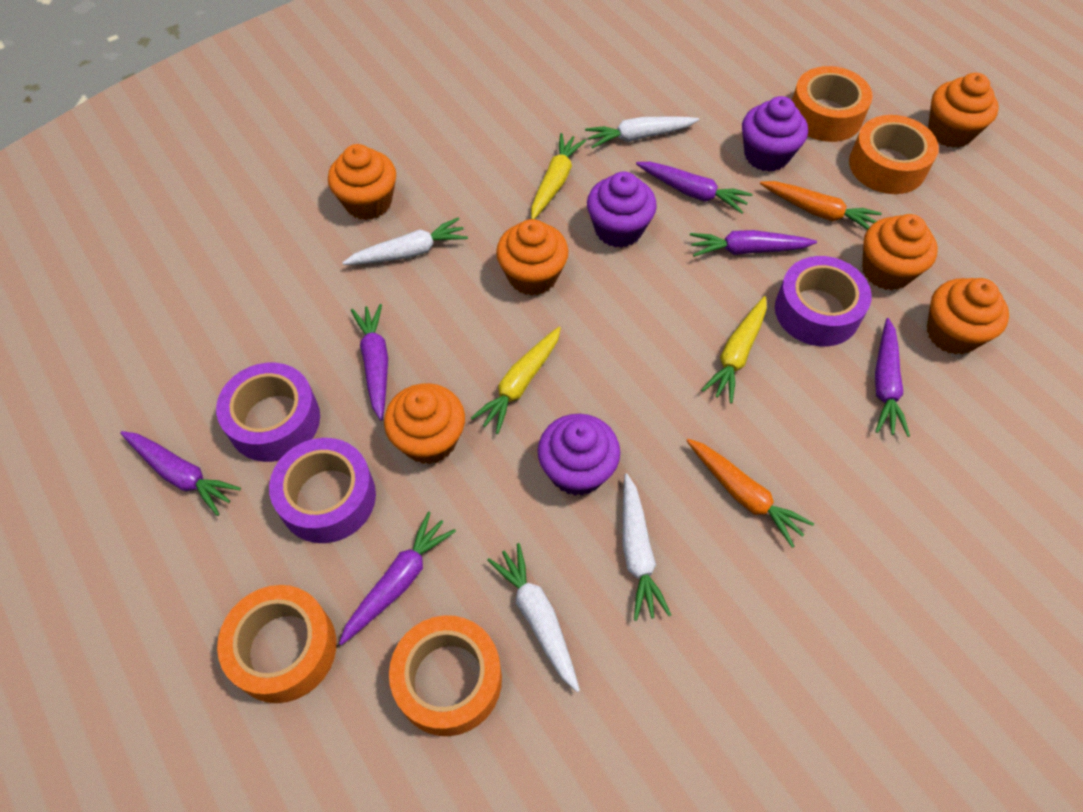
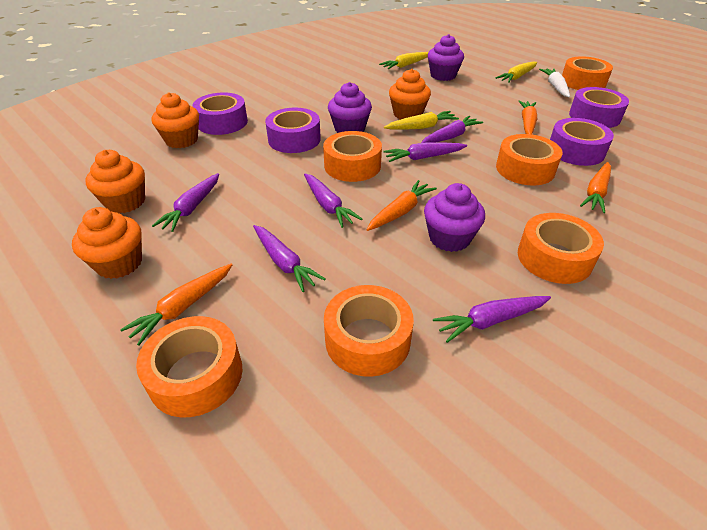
orange carrot: [686,439,814,548] [760,181,882,230] = 2 -> [120,264,232,346] [367,180,437,231] [519,100,537,134] [580,162,611,213] = 4
orange cupcake: [328,144,396,220] [384,383,465,464] [496,219,569,296] [862,214,938,290] [927,278,1009,355] [928,73,999,148] = 6 -> [72,207,142,279] [86,150,145,213] [152,92,199,148] [389,69,431,119] = 4
orange tape: [217,585,337,703] [389,615,502,736] [792,66,873,142] [849,115,939,194] = 4 -> [136,316,243,417] [323,131,382,182] [324,285,414,377] [496,134,563,185] [518,213,604,284] [562,56,613,90] = 6
purple tape: [216,363,320,462] [269,438,376,543] [775,256,872,347] = 3 -> [192,92,248,135] [265,108,321,153] [550,118,614,166] [569,87,629,128] = 4
white carrot: [342,217,468,265] [487,543,580,692] [585,116,699,148] [623,473,671,621] = 4 -> [539,69,570,97] = 1

